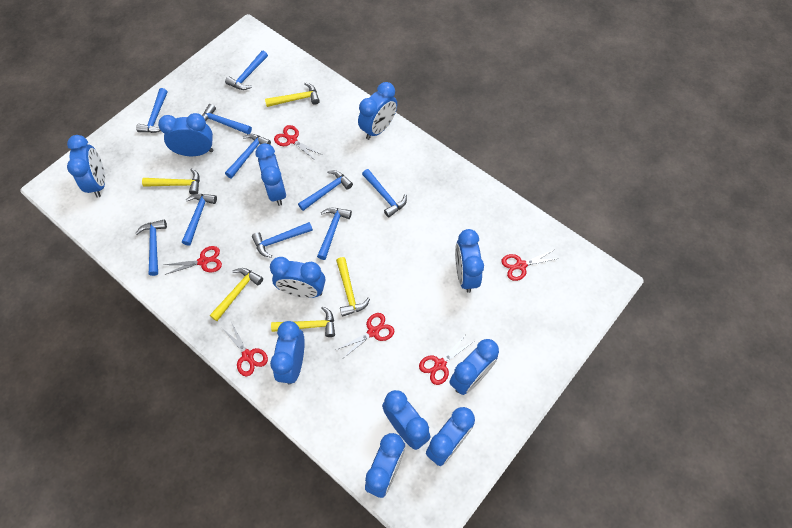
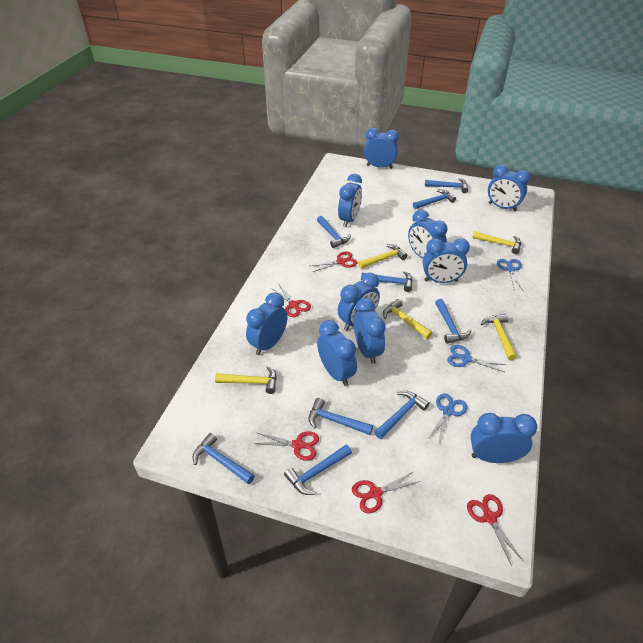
blue clock: [67,135,105,198] [158,113,214,156] [255,143,286,206] [270,257,325,298] [270,321,305,384] [358,82,397,140] [365,433,405,498] [382,390,431,450] [426,407,475,466] [449,339,499,395] [455,229,484,293] = 11 -> [246,292,288,355] [317,320,357,386] [338,174,362,227] [338,273,380,330] [354,298,386,364] [364,128,399,169] [408,210,447,258] [423,238,470,283] [470,413,538,463] [488,164,530,211] = 10
blue hammer: [135,220,167,276] [136,88,167,133] [182,194,217,246] [202,104,252,134] [225,51,268,90] [225,134,271,178] [252,222,313,258] [298,170,353,211] [317,208,352,260] [362,169,407,218] = 10 -> [193,433,255,484] [284,444,352,495] [309,398,373,435] [317,216,351,248] [361,271,412,292] [374,391,429,439] [413,190,456,209] [425,178,468,193] [435,299,471,344] = 9
blue scissors: none = 0 -> [427,393,467,445] [447,345,506,372] [497,259,524,292] = 3
red scissors: [164,246,222,275] [222,322,268,376] [274,125,322,161] [336,313,394,358] [419,334,473,385] [502,250,559,281] = 6 -> [254,431,319,461] [271,283,311,317] [311,252,357,272] [352,471,420,513] [467,494,524,566] = 5

